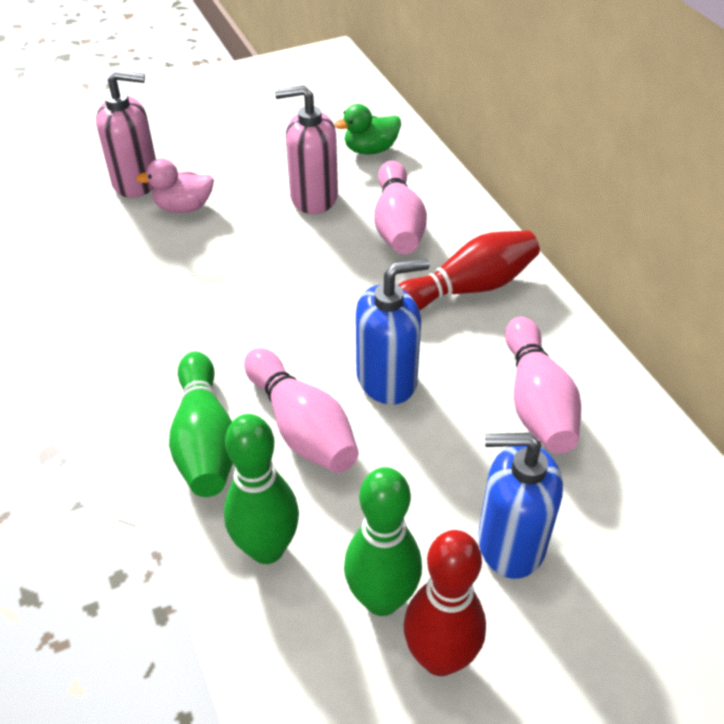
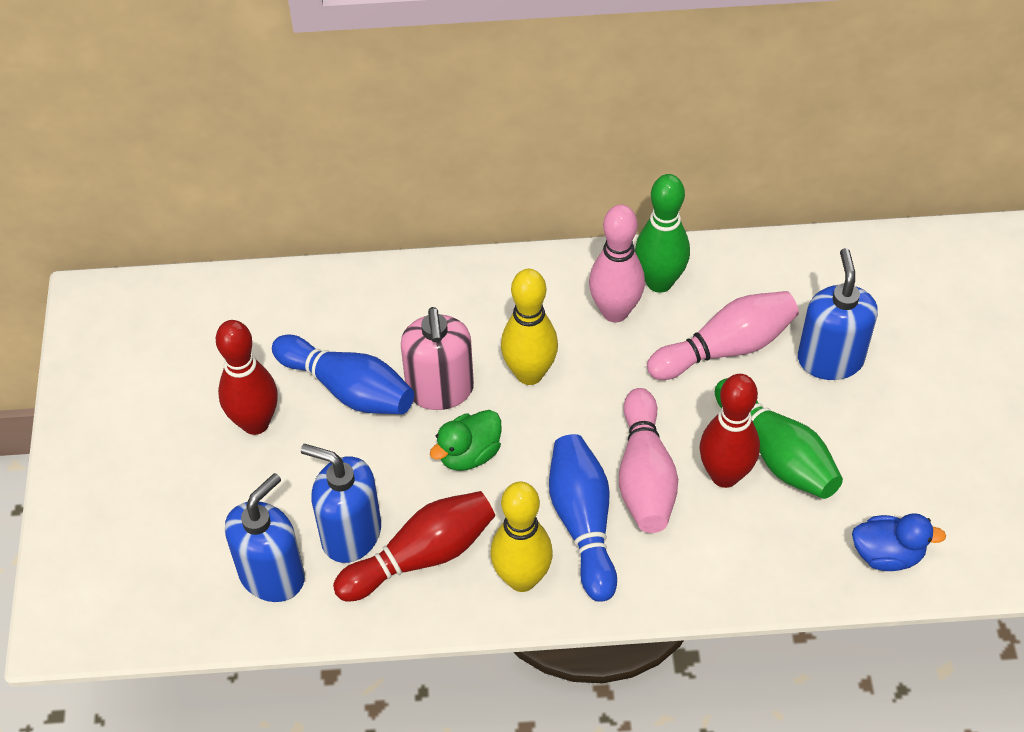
blue bowling pin: none = 0 -> [272,335,414,414] [549,434,617,602] = 2
blue duck: none = 0 -> [852,513,946,571] = 1
blue soap dispenser: [356,258,430,405] [478,433,563,579] = 2 -> [225,473,305,602] [301,444,381,563] [798,248,878,380] = 3
green bowling pin: [169,352,233,497] [224,414,299,564] [344,467,422,616] = 3 -> [635,174,690,293] [715,378,843,499] = 2
pink duck: [136,159,214,213] = 1 -> none = 0
pink soap dispenser: [96,70,156,198] [275,85,338,214] = 2 -> [401,307,474,410] = 1
red bowling pin: [398,230,540,311] [404,530,486,676] = 2 -> [216,320,278,435] [333,491,495,602] [699,374,760,488] = 3
yellow bowling pin: none = 0 -> [491,482,553,592] [501,269,558,385] = 2

